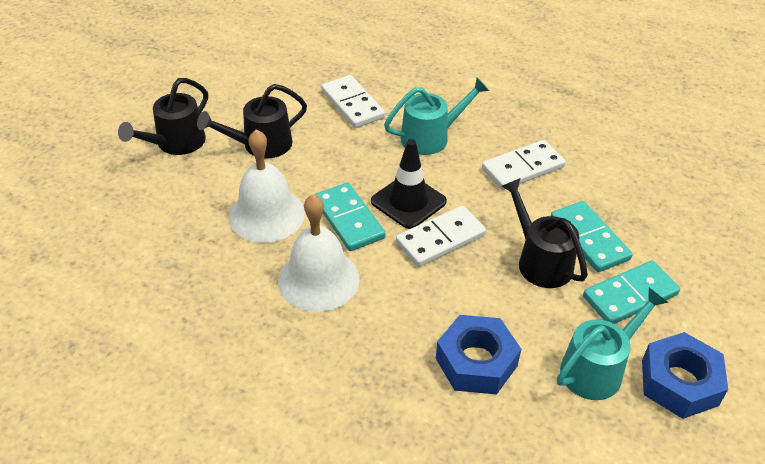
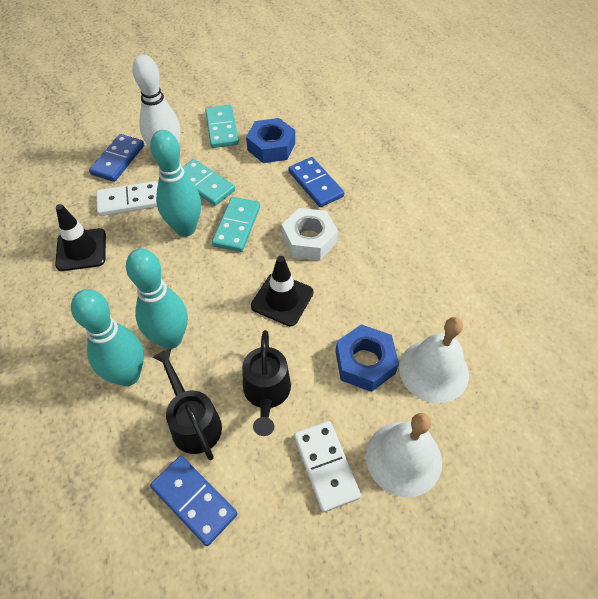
black traffic cone: [371,139,447,229] = 1 -> [55,204,106,271] [251,256,314,326] = 2
black watering can: [118,78,208,155] [197,84,307,159] [501,178,588,288] = 3 -> [153,349,222,460] [242,330,291,436] = 2
blue domino: none = 0 -> [89,134,144,182] [150,456,238,546] [288,157,344,207] = 3
turquoise bowling pin: none = 0 -> [71,289,144,386] [126,248,188,349] [150,130,201,237] = 3
turquoise watering can: [384,78,489,155] [557,288,669,400] = 2 -> none = 0
white bowling pin: none = 0 -> [132,55,180,148] = 1
white domino: [321,75,385,128] [396,206,486,267] [482,140,566,190] = 3 -> [96,181,158,216] [294,421,361,512] = 2
white nut: none = 0 -> [282,208,338,261] = 1

